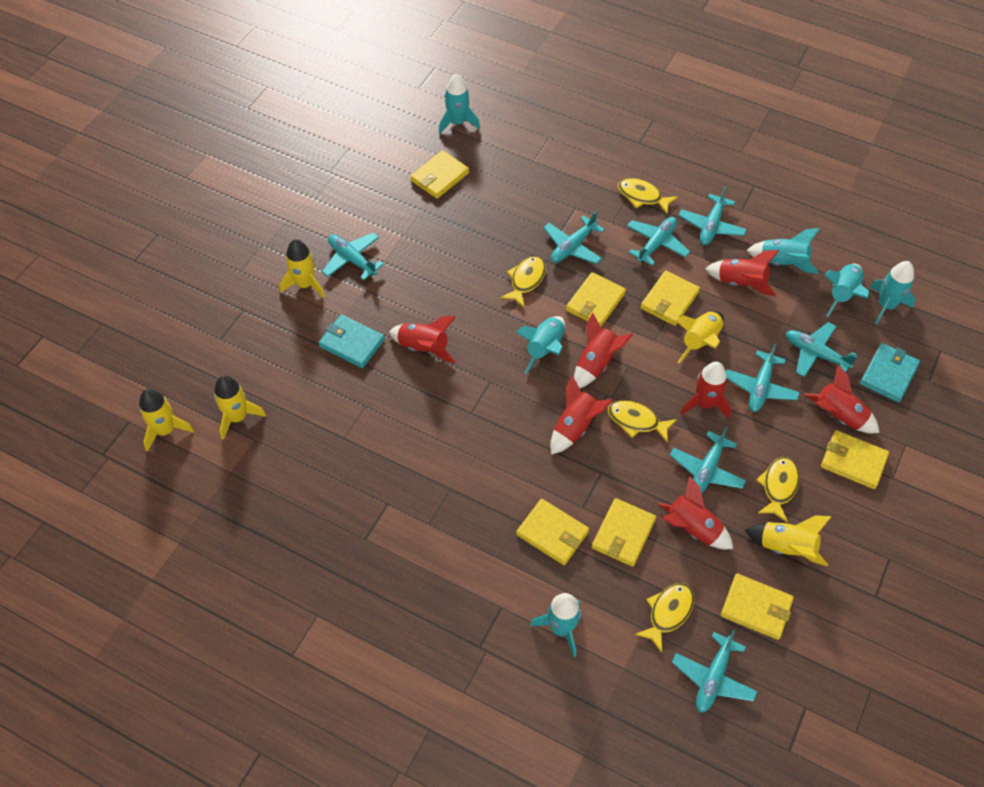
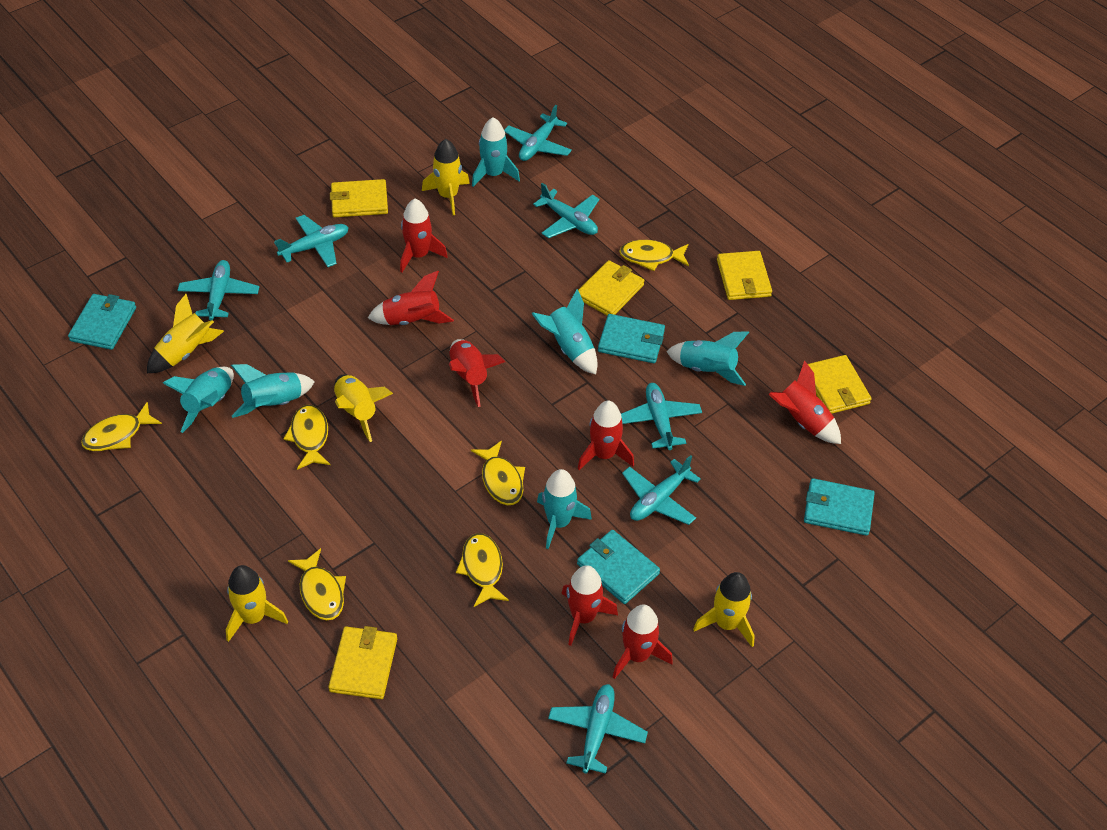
turquoise plane: [322,233,384,280] [543,211,605,264] [627,217,690,266] [670,427,746,493] [672,630,758,713] [679,186,747,245] [726,344,800,412] [786,322,858,377] = 8 -> [178,260,259,320] [274,215,349,267] [504,105,572,161] [533,183,600,238] [548,684,648,774] [621,383,702,450] [622,455,701,525] = 7
turquoise wallet: [318,314,385,368] [860,343,920,403] = 2 -> [68,294,136,350] [577,530,660,604] [598,314,665,363] [804,478,875,536] = 4
yellow fish: [500,256,546,308] [608,400,677,443] [618,178,678,214] [635,583,694,653] [756,457,800,523] = 5 -> [81,402,162,451] [283,405,330,470] [288,548,346,620] [456,533,509,607] [471,441,525,505] [619,240,689,271] = 6
yellow wallet: [410,150,469,199] [516,499,589,565] [566,272,626,327] [592,498,656,567] [640,271,700,326] [721,574,794,640] [821,430,889,489] = 7 -> [328,626,397,699] [330,179,388,217] [578,260,644,316] [717,251,772,300] [808,355,871,414] = 5

